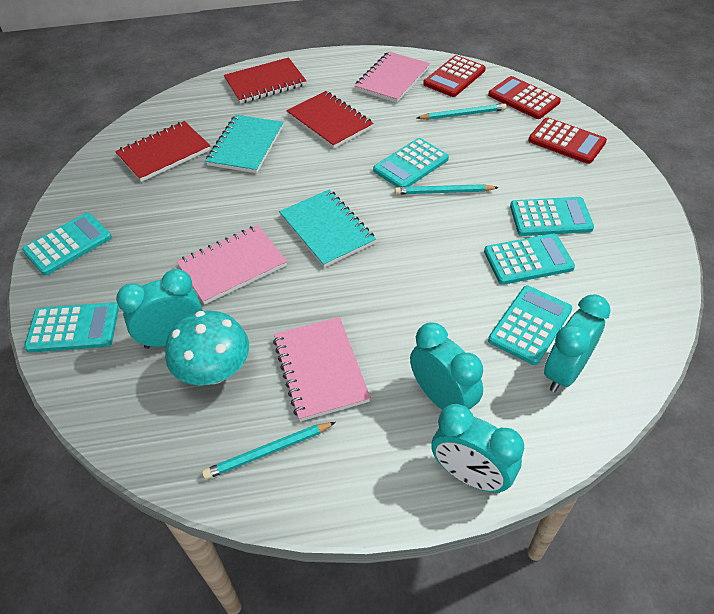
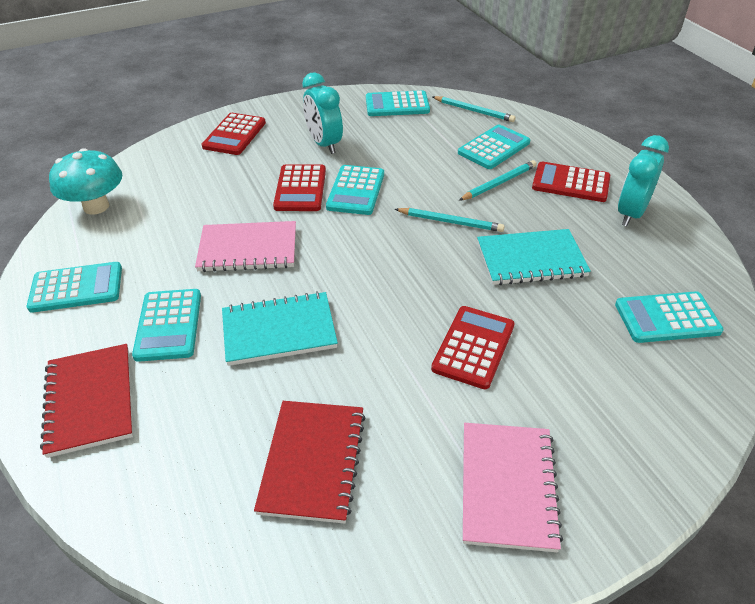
pink notebook: [176,225,287,305] [273,317,371,421] [354,52,430,103] = 3 -> [195,221,296,272] [463,423,563,552] = 2
red calculator: [423,55,486,97] [488,76,561,119] [528,117,607,164] = 3 -> [202,113,266,155] [273,164,326,211] [431,306,514,389] [532,162,610,202] = 4
red notebook: [115,121,211,182] [224,57,306,104] [286,91,374,149] = 3 -> [40,344,133,458] [254,401,366,524] = 2
turquoise clock: [116,269,203,349] [410,322,483,410] [431,404,524,493] [544,294,610,392] = 4 -> [302,73,343,154] [618,135,669,226] = 2

